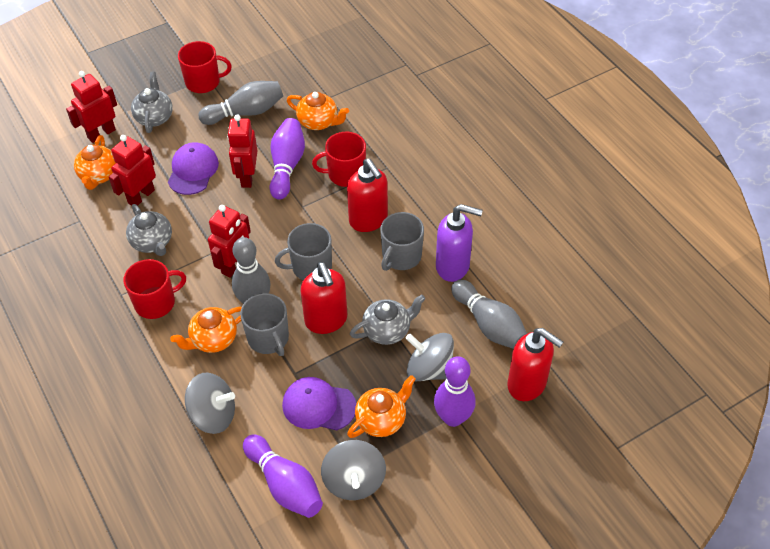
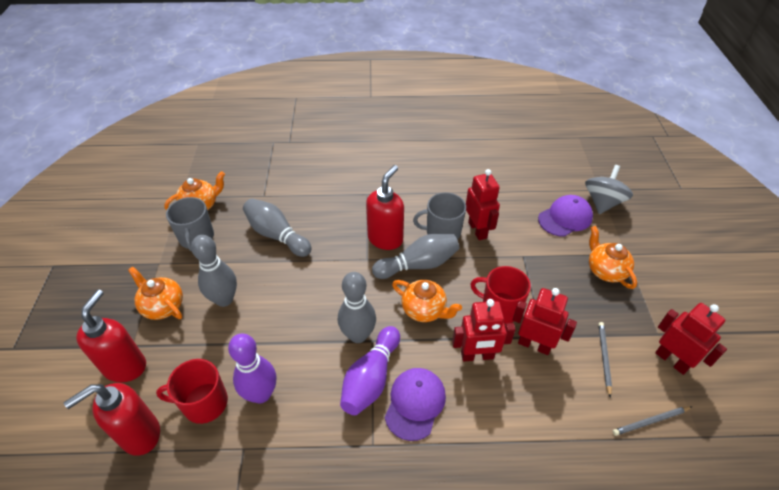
grey bowling pin: [198,81,283,125] [232,237,271,304] [451,280,527,349] = 3 -> [191,235,237,307] [243,198,312,257] [338,272,376,343] [372,234,459,279] = 4
grey mug: [240,293,289,356] [275,223,332,280] [380,212,424,271] = 3 -> [166,197,214,251] [413,192,466,240] = 2
grey pencil: none = 0 -> [599,322,612,398] [613,406,692,436] = 2
grey spinning top: [185,372,235,434] [321,440,386,500] [406,333,454,381] = 3 -> [585,165,633,214] = 1
grey teapot: [126,204,172,256] [131,72,173,133] [350,294,425,345] = 3 -> none = 0
purple bowling pin: [243,434,323,518] [270,118,305,200] [434,356,476,427] = 3 -> [228,333,276,403] [340,326,400,415] = 2
purple soap dispenser: [436,204,483,282] = 1 -> none = 0
red mug: [123,259,186,319] [178,41,232,93] [312,132,366,187] = 3 -> [156,359,228,424] [471,266,531,324] = 2

